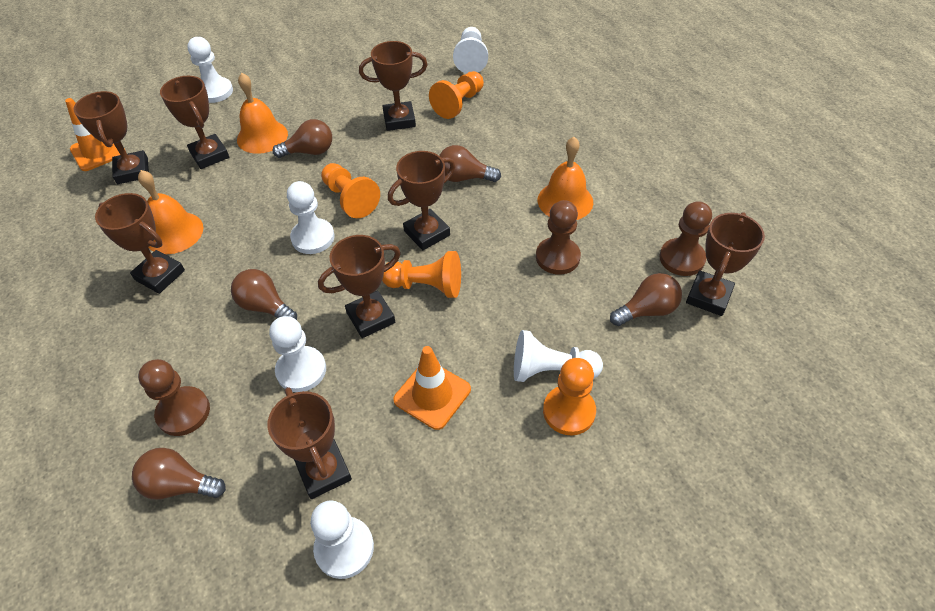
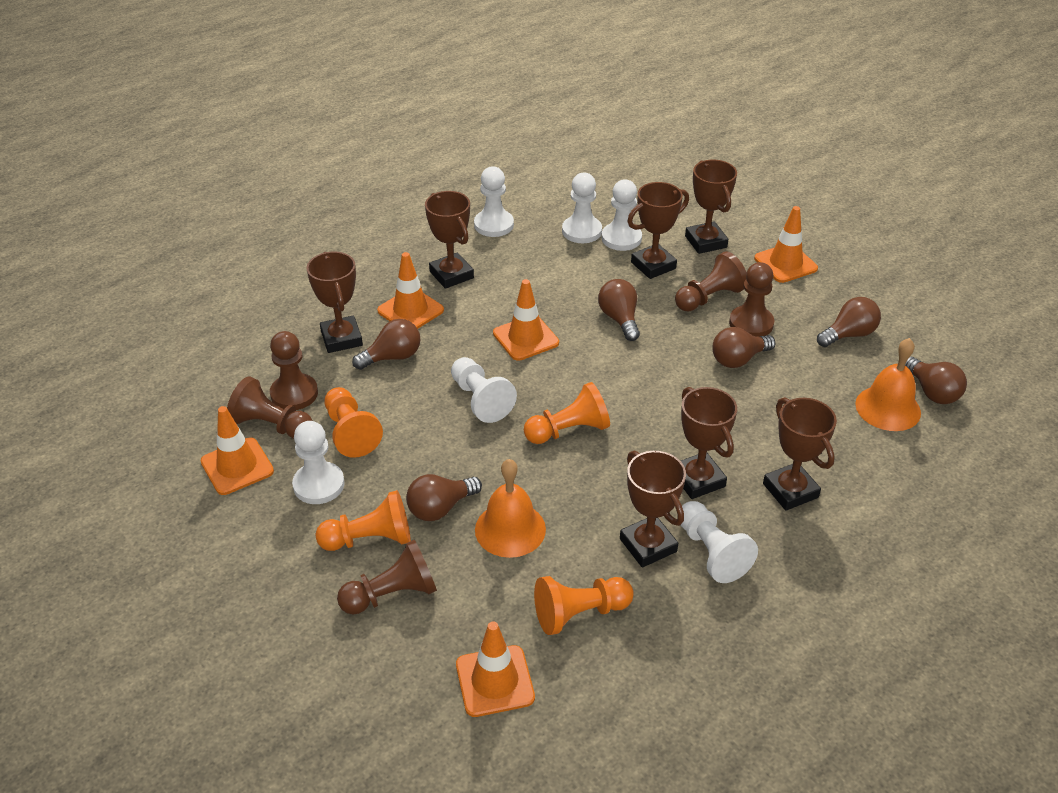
brown light bulb: [132,448,226,499] [231,269,297,320] [272,119,332,158] [439,145,501,182] [610,273,682,326] = 5 -> [352,319,420,370] [406,474,482,521] [598,279,640,341] [712,327,775,368] [817,297,881,347] [905,357,967,404] = 6
brown pawn: [138,359,210,436] [536,200,581,275] [659,201,712,276] = 3 -> [227,376,313,439] [270,331,318,410] [337,540,437,615] [675,251,747,312] [729,262,774,337] = 5
brown trophy: [73,91,149,184] [95,193,185,294] [160,76,229,169] [267,387,352,499] [318,235,401,338] [359,41,428,131] [388,151,455,250] [686,212,765,316] = 8 -> [306,252,363,353] [425,191,474,289] [620,451,686,568] [627,182,689,279] [681,387,737,499] [685,160,737,254] [763,397,837,511] = 7
orange bell: [138,170,203,254] [237,73,288,154] [538,137,593,220] = 3 -> [475,459,546,558] [855,338,921,431] = 2
orange traffic cone: [65,98,126,171] [393,346,471,430] = 2 -> [200,406,274,495] [377,252,444,329] [456,622,535,717] [493,279,559,361] [754,206,818,283] = 5

